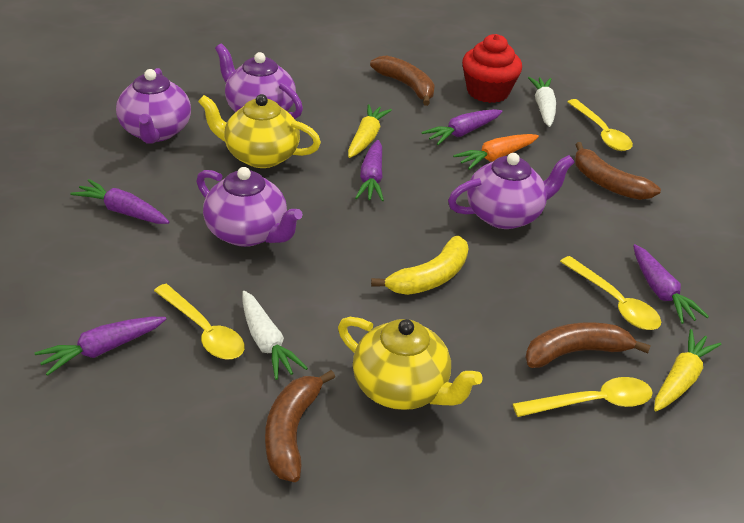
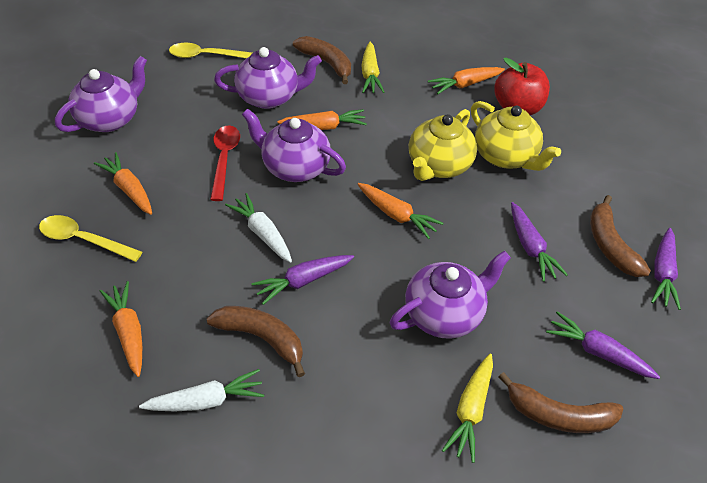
orange carrot: [453,134,539,170] = 1 -> [94,152,152,215] [100,281,142,377] [278,109,367,130] [358,183,443,239] [428,67,505,94] = 5
purple carrot: [35,317,166,376] [70,179,169,224] [355,140,384,201] [421,109,502,145] [633,244,709,324] = 5 -> [252,255,354,305] [511,202,568,282] [546,311,660,379] [651,228,681,310] = 4
red apple: none = 0 -> [494,58,550,115] = 1
red cupcake: [462,34,522,103] = 1 -> none = 0
red spoon: none = 0 -> [210,126,240,201] = 1
yellow banana: [371,236,469,295] = 1 -> none = 0
yellow spoon: [154,284,245,360] [513,377,653,417] [560,256,661,330] [568,99,633,151] = 4 -> [39,215,142,262] [169,43,252,58] = 2

